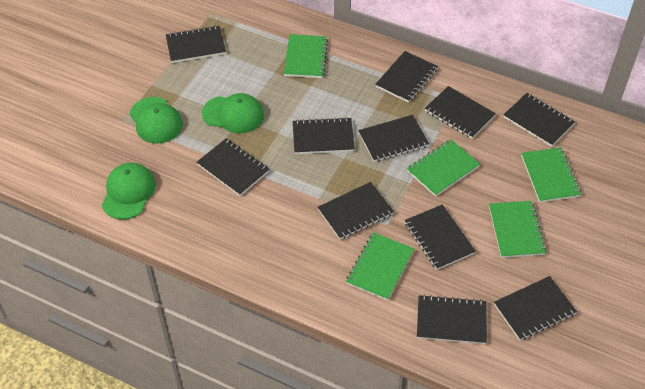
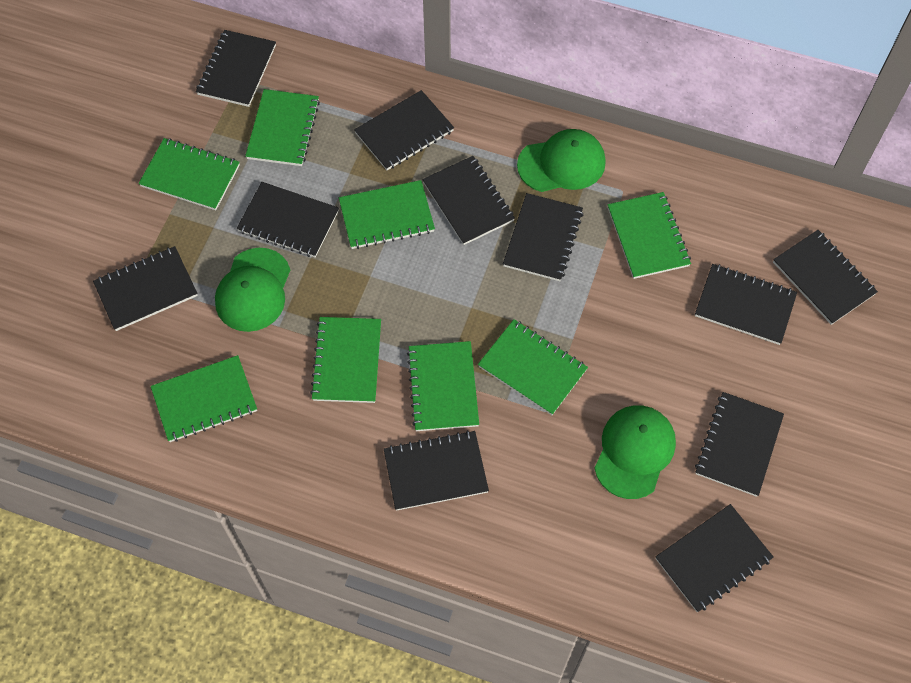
green notebook: [284,34,328,78] [346,232,414,301] [407,139,480,197] [489,201,546,258] [521,147,581,203] = 5 -> [138,138,240,210] [151,355,257,442] [245,89,320,166] [310,317,381,403] [339,180,435,249] [407,341,479,431] [478,319,588,415] [608,192,691,279] = 8

